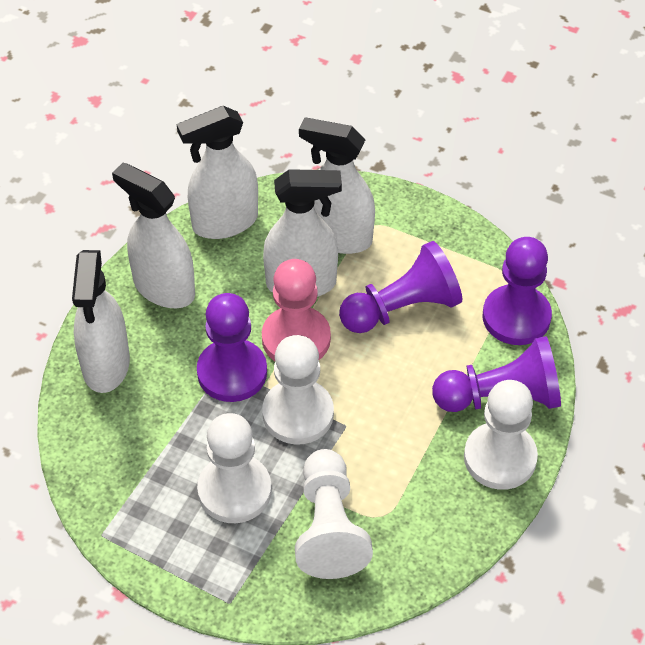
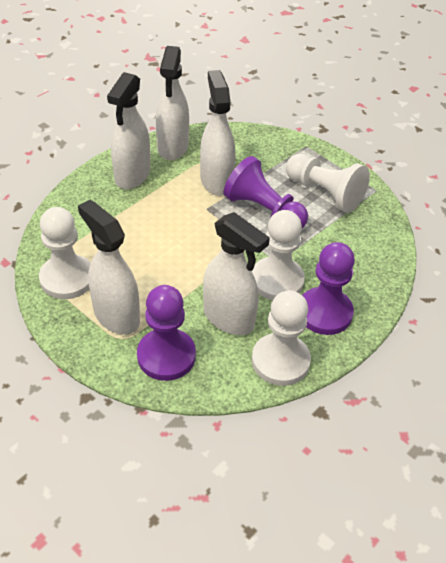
pink pawn: [262,259,331,361] = 1 -> none = 0
purple pawn: [197,293,267,402] [339,241,462,333] [432,336,561,412] [483,237,552,345] = 4 -> [137,285,196,381] [224,156,308,228] [302,242,355,335] = 3

